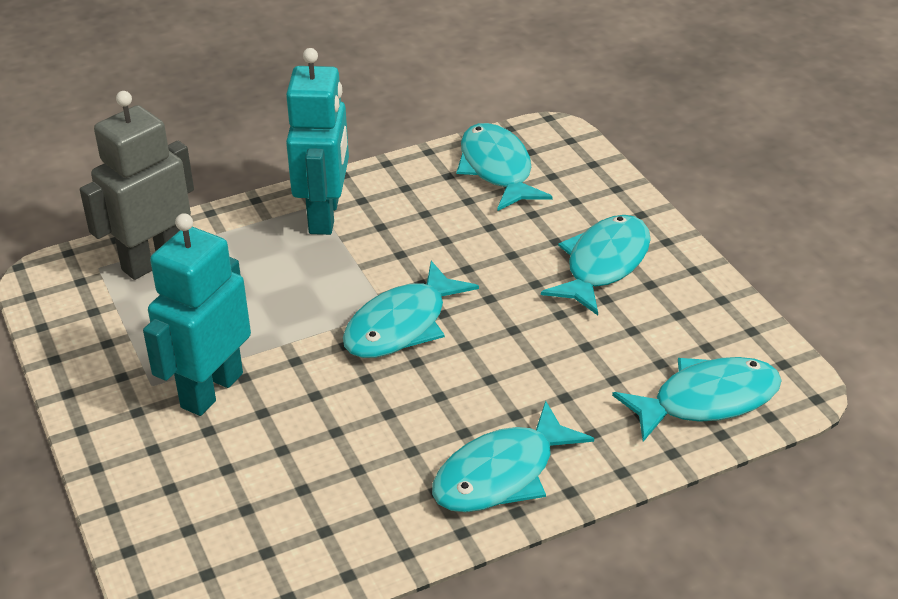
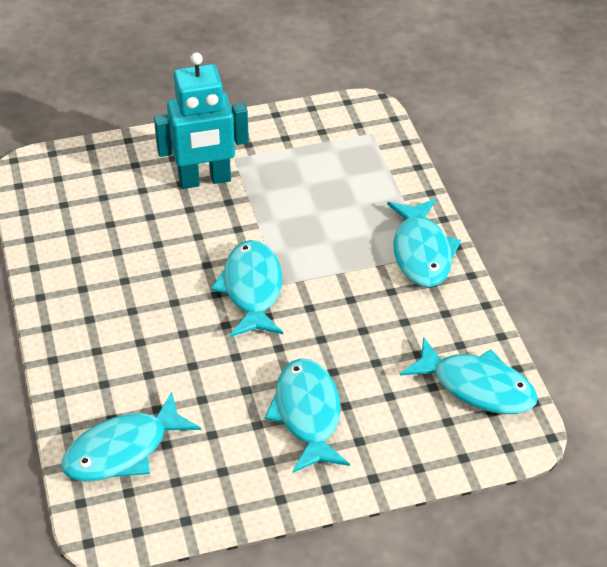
grey robot: [80,91,194,280] = 1 -> none = 0
turquoise robot: [143,213,251,416] [286,48,349,235] = 2 -> [154,53,249,189] = 1

